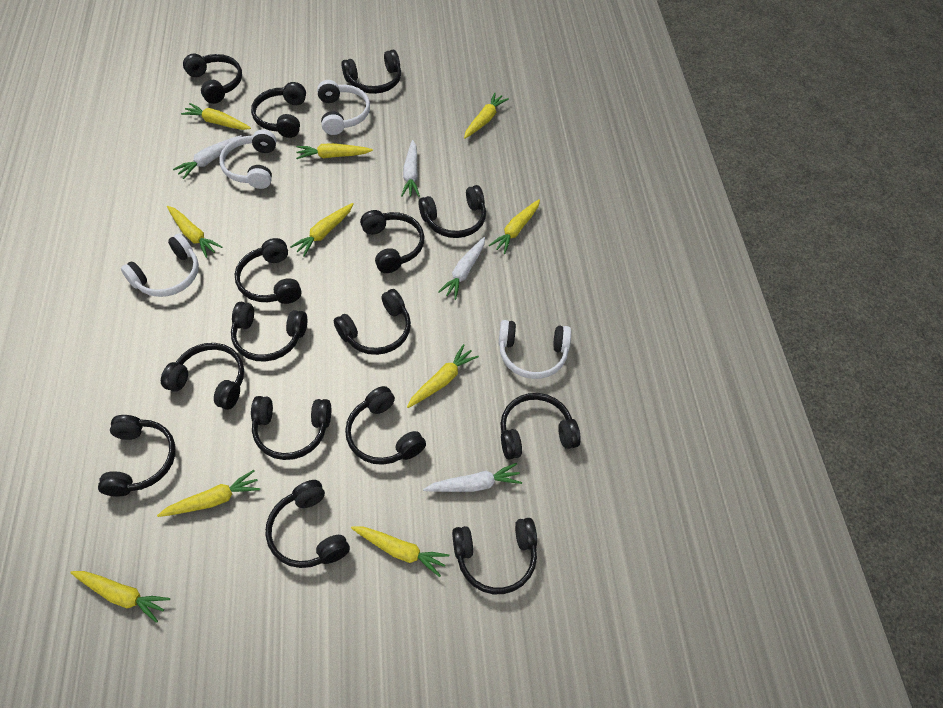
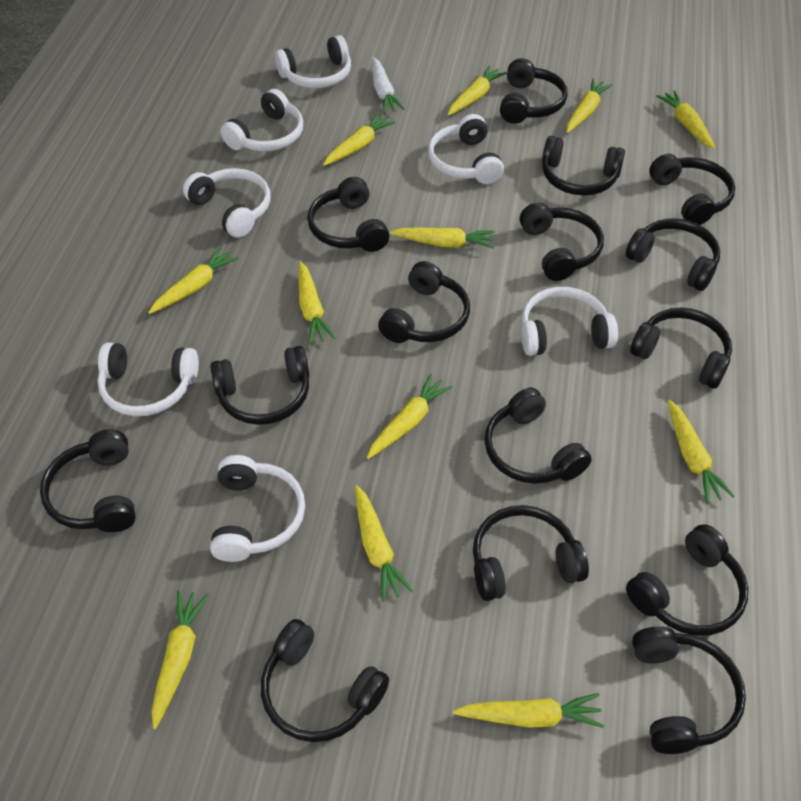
white carrot: [173,135,242,179] [401,140,420,197] [423,463,522,492] [438,237,485,300] = 4 -> [372,57,404,113] = 1
white headphones: [121,234,199,297] [219,129,276,189] [317,80,370,135] [499,320,571,379] = 4 -> [97,342,199,416] [183,168,270,238] [210,455,305,562] [220,89,303,151] [275,35,351,88] [428,114,504,184] [521,287,618,356] = 7
yellow carrot: [70,571,170,623] [157,470,260,517] [167,206,222,258] [181,103,251,130] [290,203,354,257] [296,143,373,159] [351,526,449,577] [407,344,479,408] [464,93,509,139] [489,199,540,254] = 10 -> [148,247,239,314] [151,590,209,729] [299,262,336,344] [323,113,395,166] [355,485,413,601] [367,374,453,459] [390,227,495,249] [448,65,507,116] [452,693,604,728] [567,78,613,133] [656,90,715,149] [668,400,734,503] = 12

